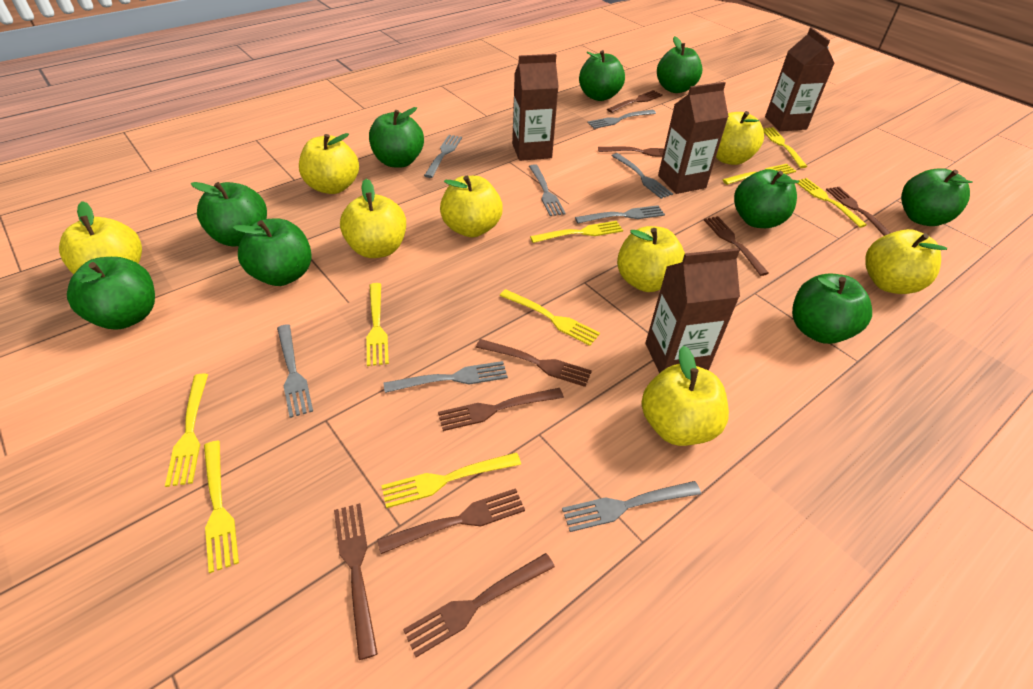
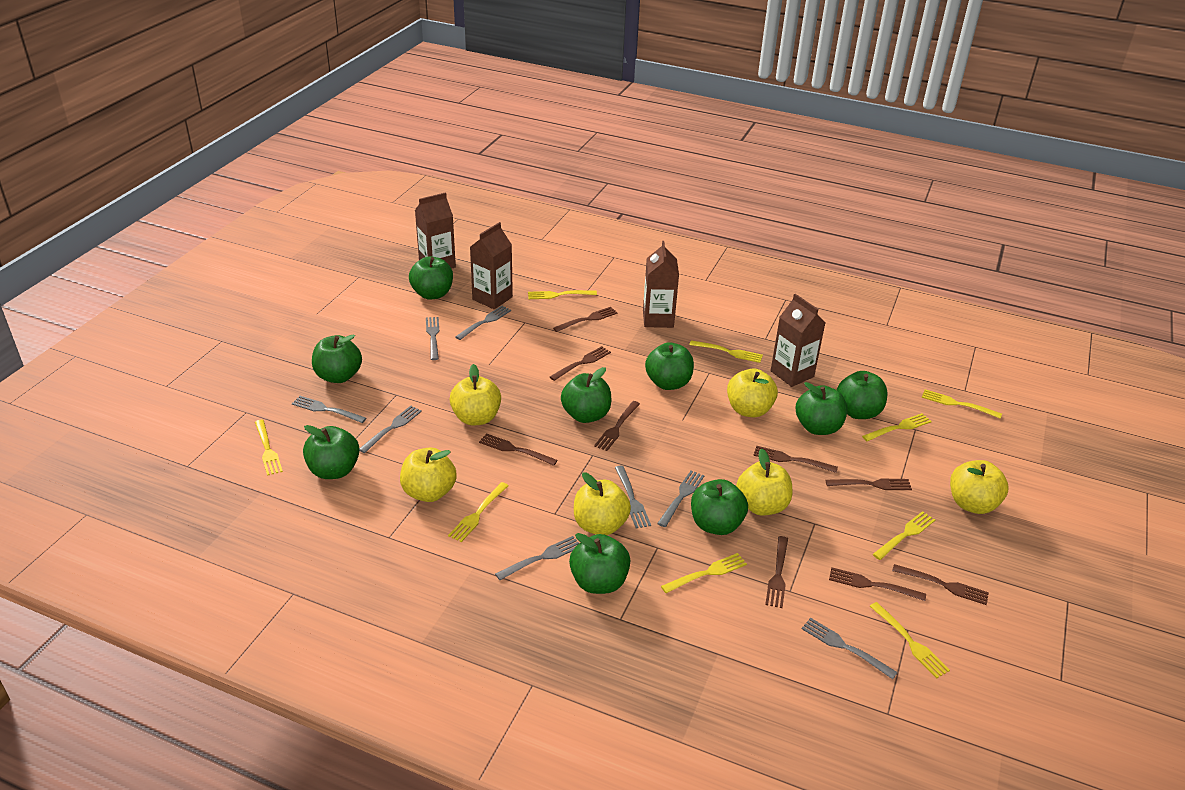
yellow apple: [59,201,142,274] [299,133,359,194] [340,179,406,258] [440,176,503,237] [617,226,685,292] [641,346,729,446] [716,111,764,165] [865,229,947,294] = 8 -> [400,448,457,502] [450,364,501,425] [574,472,631,535] [727,369,778,417] [736,449,792,515] [950,460,1009,514] = 6

